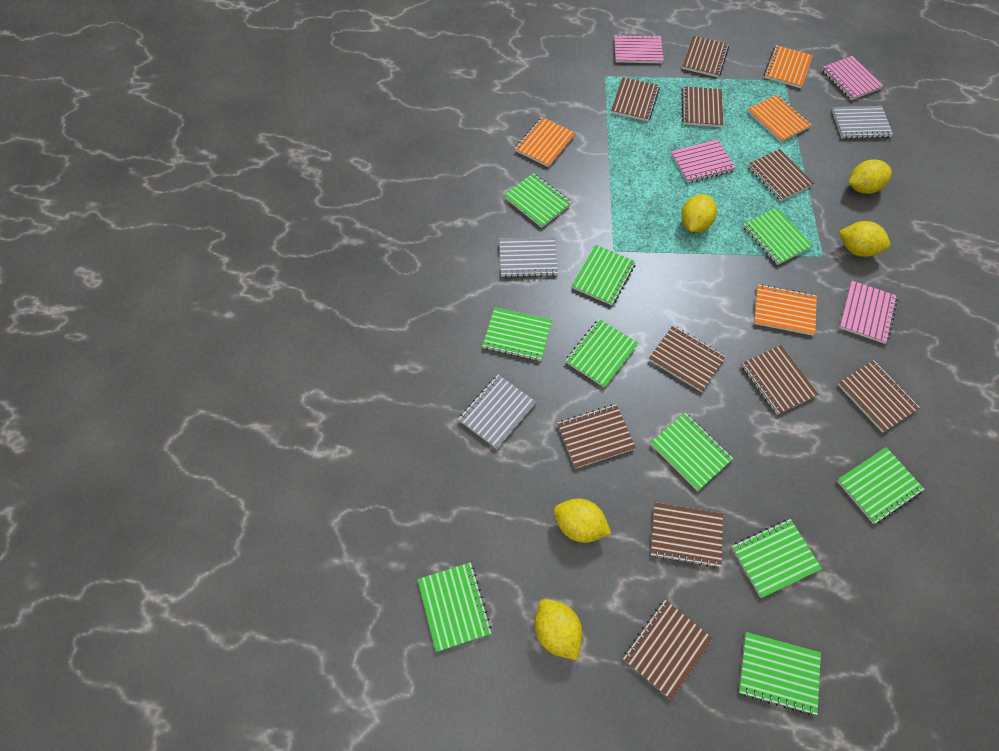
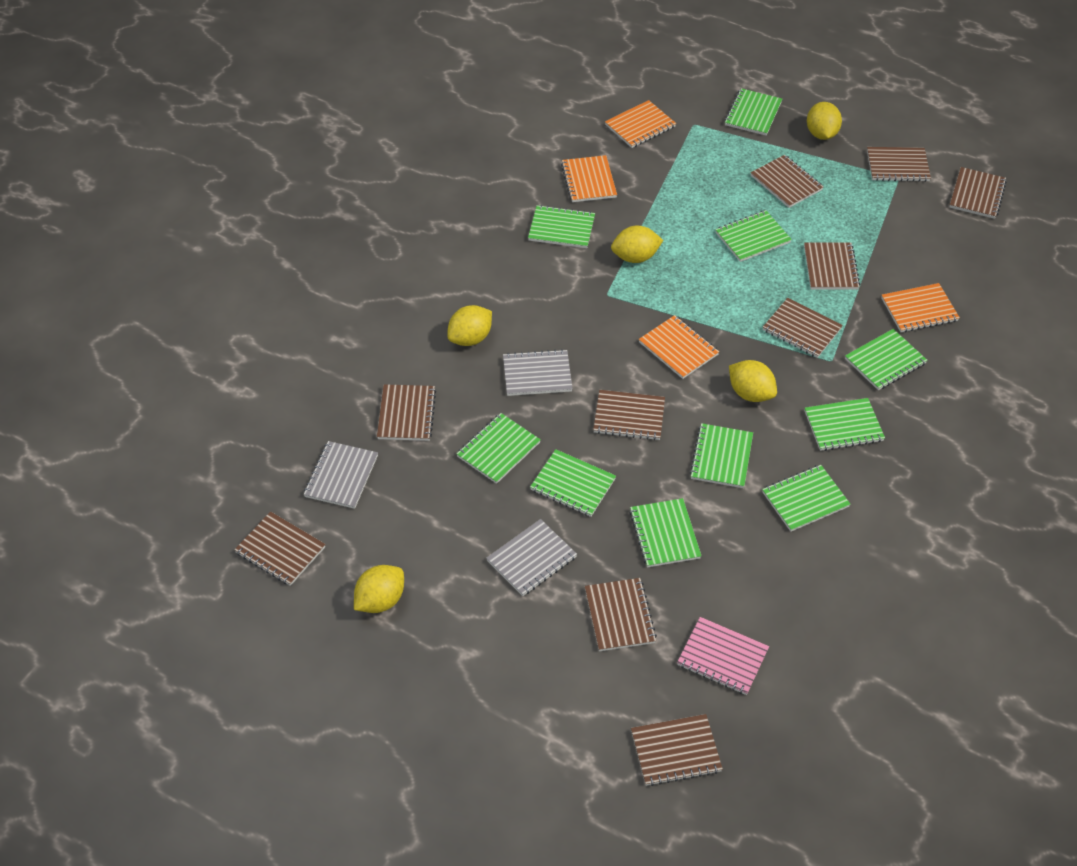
pink notebook: [614,34,664,63] [671,140,736,183] [821,56,883,100] [839,281,898,344] = 4 -> [677,617,769,695] = 1

